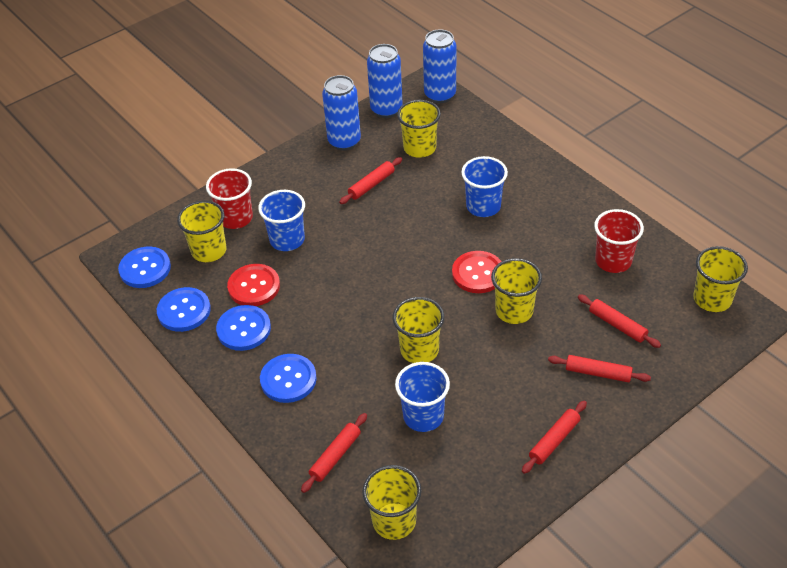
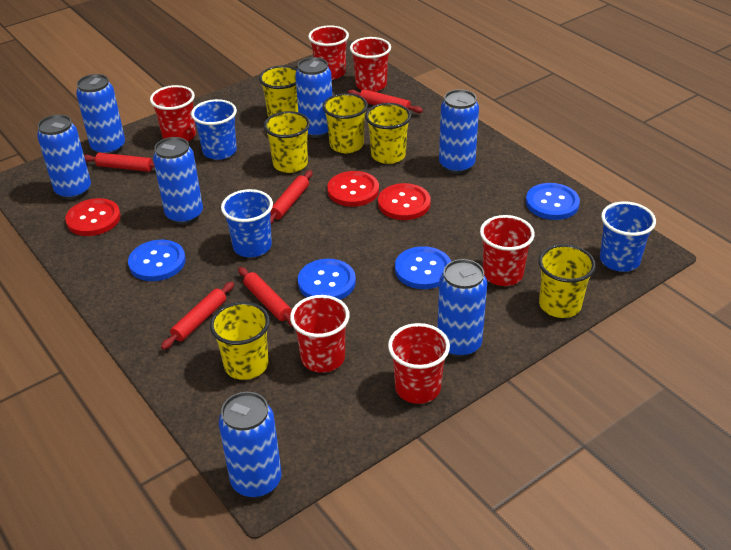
blue can: [322,75,361,150] [367,44,403,118] [423,29,456,103] = 3 -> [37,115,91,200] [76,74,125,154] [153,137,203,225] [219,392,282,498] [295,57,332,138] [437,259,487,358] [439,89,479,174] = 7
red button: [227,264,280,306] [452,251,502,293] = 2 -> [65,198,121,236] [327,171,379,207] [378,183,431,220] = 3
red cup: [206,168,253,229] [594,209,644,273] = 2 -> [150,85,196,141] [290,295,350,373] [308,25,349,80] [350,37,391,92] [388,323,450,404] [480,215,535,286] = 6

